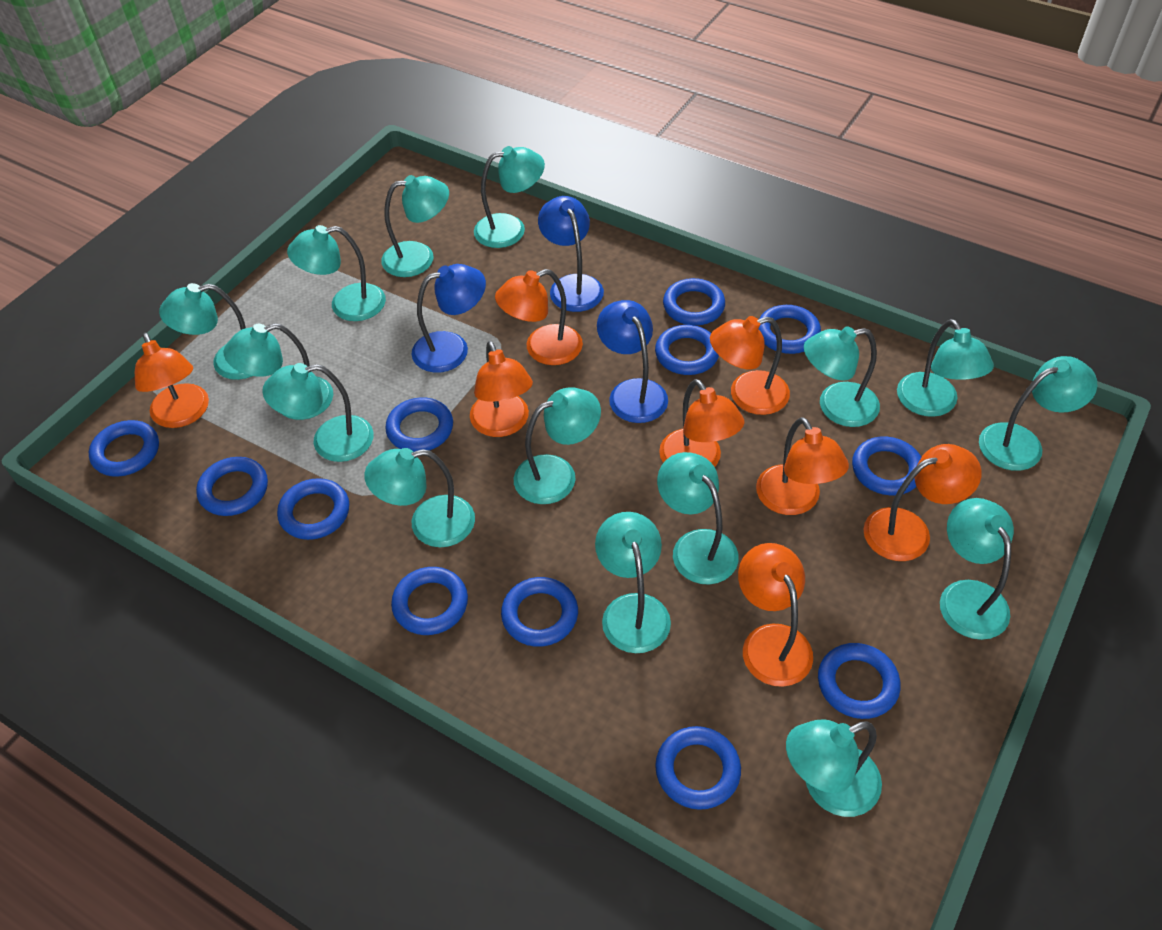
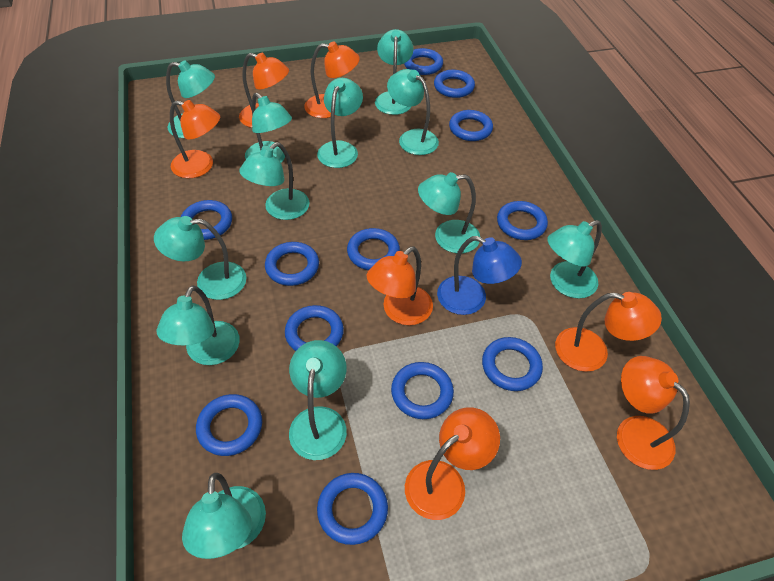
blue lamp: [411,264,486,372] [538,196,604,312] [597,300,668,423] = 3 -> [437,236,522,315] = 1
orange lamp: [135,333,209,428] [470,341,533,437] [495,269,583,365] [659,379,744,467] [710,316,790,415] [738,543,813,687] [756,417,849,515] [863,444,982,561] = 8 -> [170,100,220,178] [239,53,289,128] [304,41,360,118] [367,246,433,325] [405,407,500,520] [555,292,662,372] [617,356,690,470] = 7
turquoise lamp: [159,283,252,380] [223,323,334,420] [262,363,374,462] [287,225,386,321] [364,448,475,547] [381,175,449,277] [474,146,545,248] [514,387,601,504] [595,512,671,653] [657,452,739,585] [786,719,882,817] [804,326,880,427] [897,319,994,417] [940,498,1014,640] [979,356,1097,471] = 15 -> [154,216,246,300] [156,285,240,365] [166,60,215,138] [182,473,266,559] [239,142,310,220] [245,93,292,163] [289,340,347,460] [317,78,363,168] [375,29,414,115] [387,69,439,155] [418,172,480,253] [547,220,602,299] = 12

